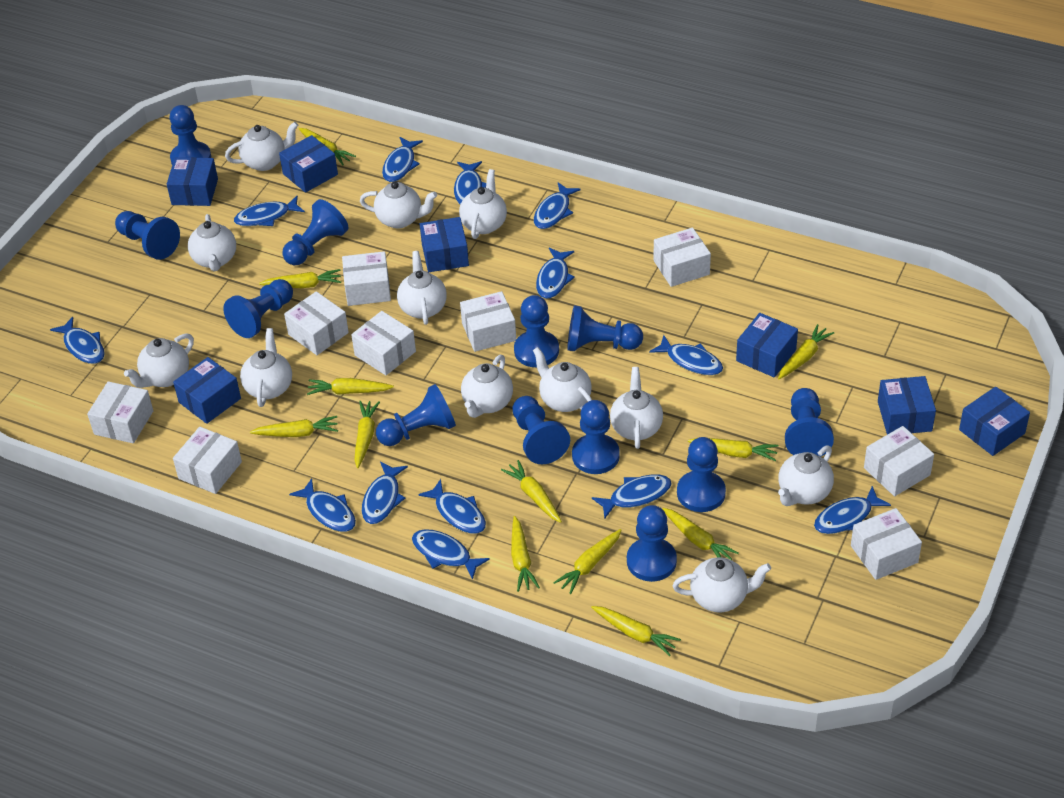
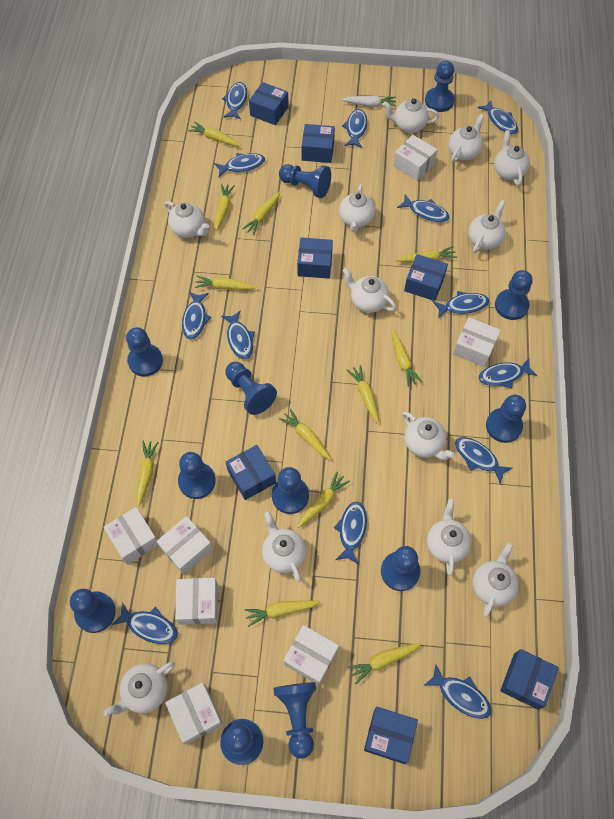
white box: [87,381,153,443] [173,427,242,494] [284,291,349,355] [342,251,391,306] [351,311,416,375] [460,291,516,352] [654,228,711,287] [851,508,922,580] [864,426,934,496] = 9 -> [104,507,158,565] [156,516,213,575] [165,682,223,745] [175,578,218,625] [283,625,339,685] [393,135,437,181] [453,317,501,367] = 7
white carrot: none = 0 -> [341,96,396,107] = 1

